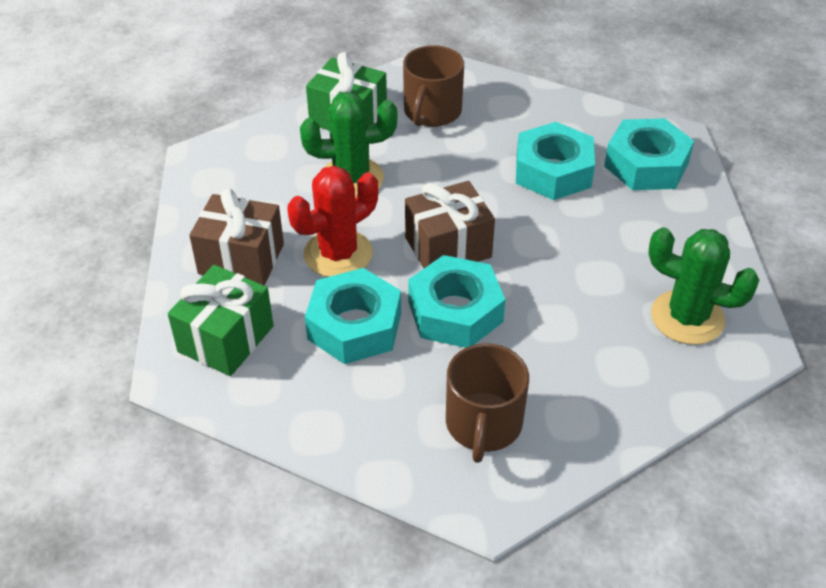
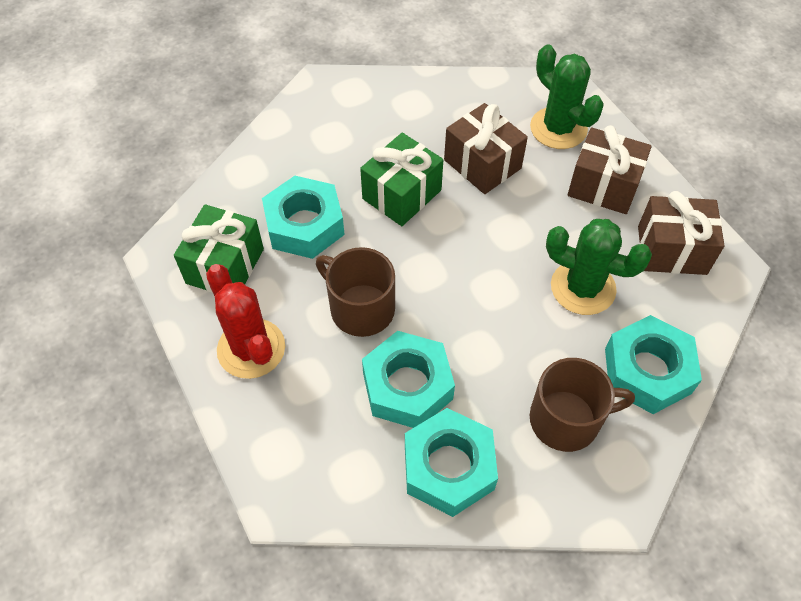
brown gift: [189,188,284,285] [405,181,495,268] = 2 -> [444,103,528,194] [567,125,652,214] [638,191,725,275] = 3

